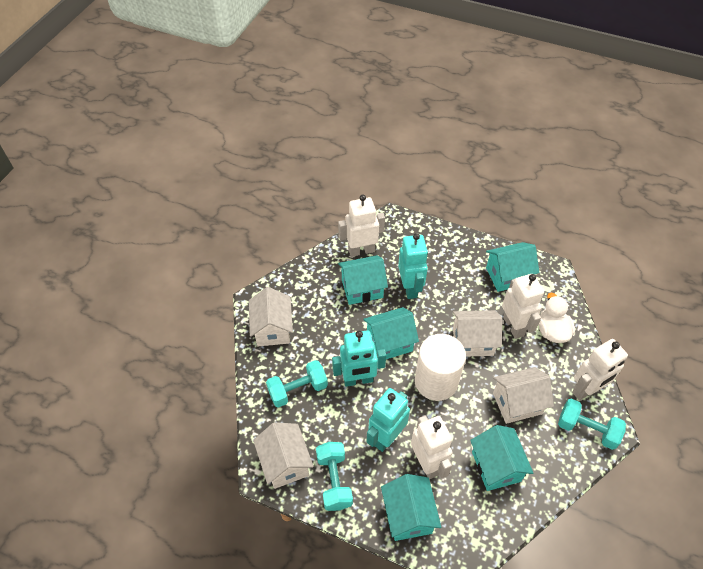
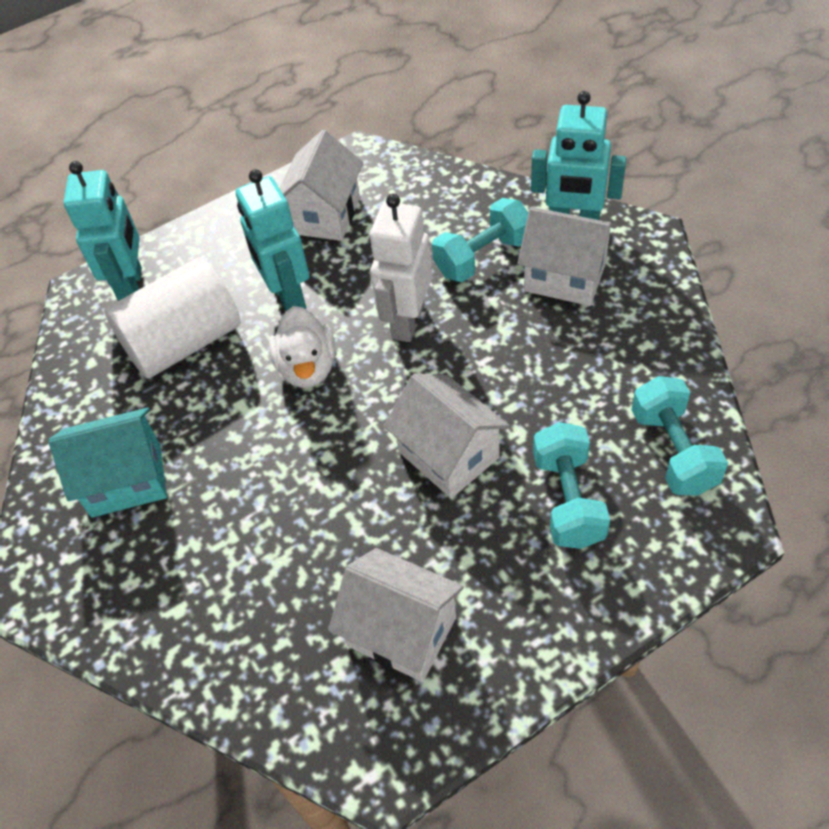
turquoise house: [338,255,388,305] [363,307,419,359] [381,474,441,541] [470,425,533,491] [486,242,540,292] = 5 -> [48,407,167,518] = 1
white robot: [338,195,385,257] [411,415,453,479] [502,274,544,339] [572,339,628,400] = 4 -> [370,194,432,342] = 1

